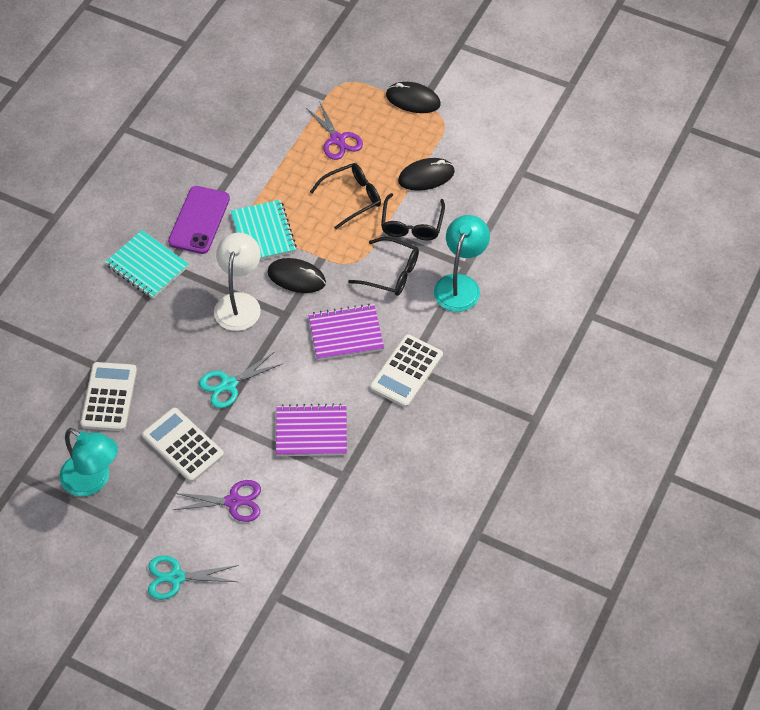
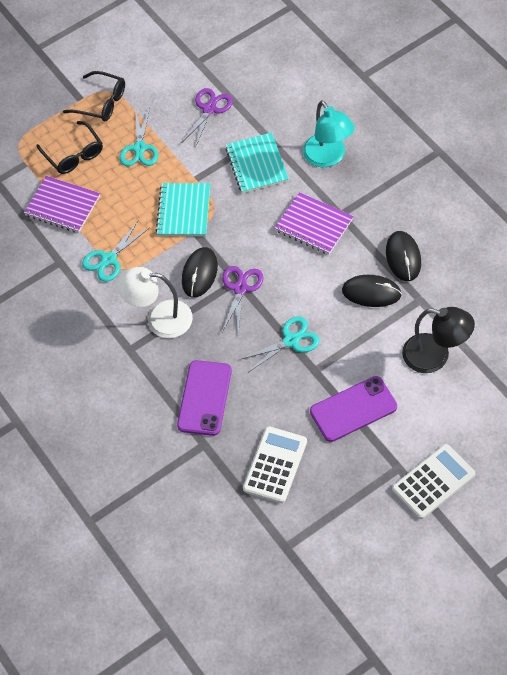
black glasses: [310,163,381,229] [348,237,419,296] [381,193,445,240] = 3 -> [36,121,103,174] [63,71,125,122] = 2
black lamp: none = 0 -> [402,307,475,373] = 1
purple phone: [168,186,230,254] = 1 -> [177,360,232,436] [310,376,397,442] = 2
turquoise lamp: [59,428,118,496] [434,215,490,312] = 2 -> [303,100,355,167] = 1
turquoise scissors: [148,555,239,600] [199,352,282,408] = 2 -> [82,221,149,282] [119,108,158,166] [241,317,320,372] = 3
white calculator: [80,362,137,431] [142,408,224,482] [370,334,443,408] = 3 -> [243,427,307,503] [392,444,475,519] = 2

